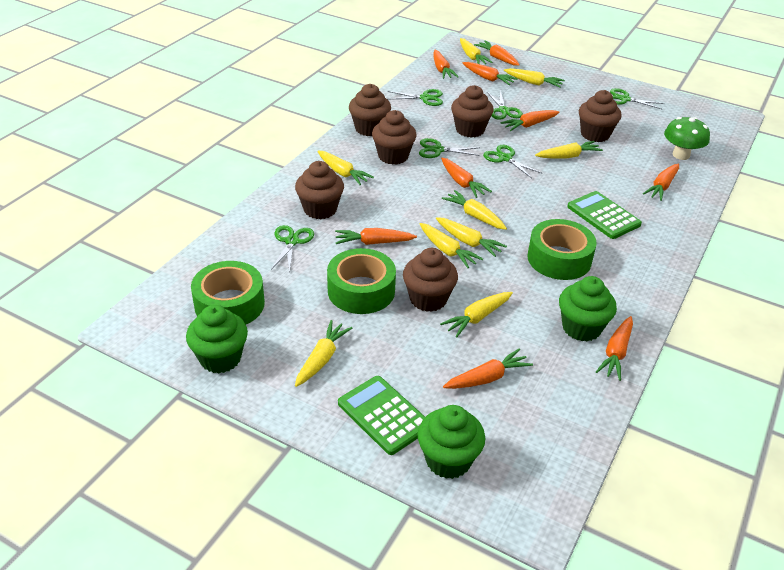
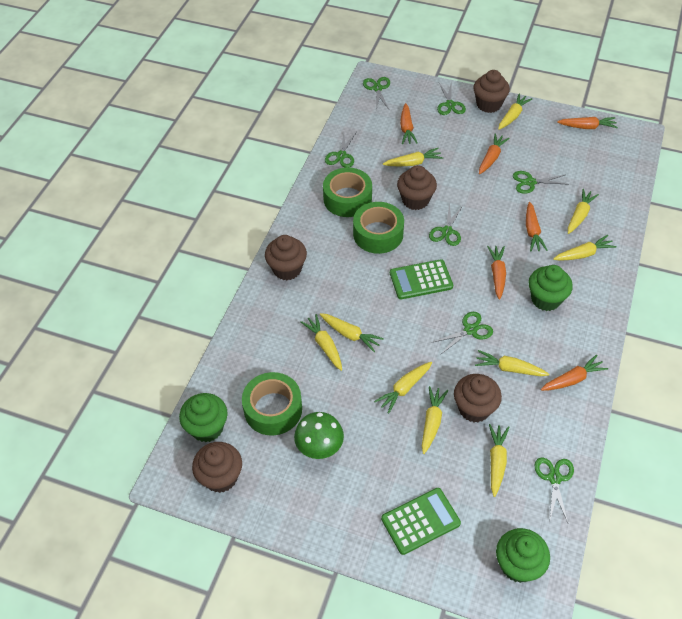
brown cupcake: [295,161,344,219] [349,84,391,137] [372,110,417,165] [403,248,458,312] [451,85,494,138] [579,90,621,142] = 6 -> [192,442,242,493] [265,235,307,280] [397,165,437,210] [454,374,502,422] [473,70,510,113] = 5
green scissors: [271,225,314,272] [388,89,443,106] [419,138,480,158] [483,145,543,178] [487,90,523,120] [610,88,664,109] = 6 -> [325,133,356,168] [363,77,390,110] [429,202,463,246] [431,312,493,354] [437,83,466,115] [513,171,569,194] [535,458,574,523] = 7
orange carrot: [335,228,417,245] [434,50,459,79] [441,158,492,198] [443,349,533,389] [463,62,518,85] [474,41,520,66] [501,110,559,131] [596,316,633,381] [643,164,679,201] = 9 -> [400,103,418,144] [479,133,510,174] [487,246,506,300] [526,202,548,252] [541,355,608,391] [557,117,618,129] = 6
yellow carrot: [295,320,352,387] [317,151,374,185] [420,223,483,268] [436,217,507,257] [440,292,513,337] [442,190,507,230] [460,38,493,64] [504,68,565,88] [535,141,603,159] = 9 -> [300,314,342,371] [320,313,384,352] [374,362,432,413] [383,148,443,166] [422,386,448,454] [475,350,549,376] [489,424,509,497] [498,93,532,130] [553,235,617,261] [568,189,599,234] = 10

